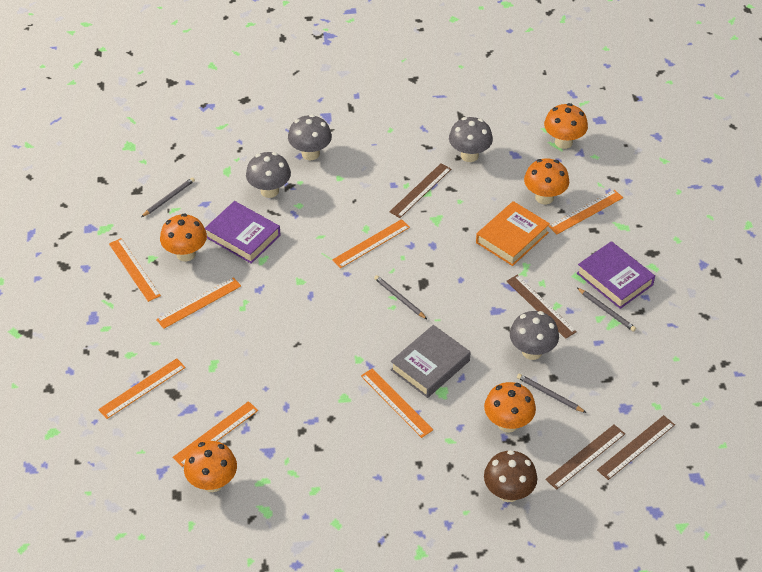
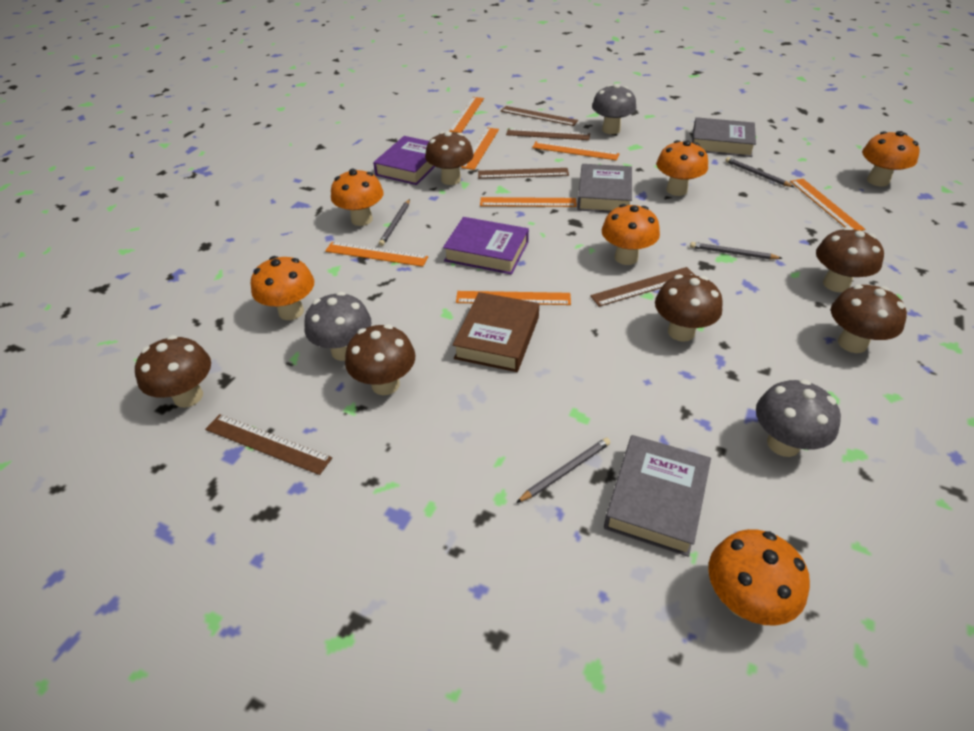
brown book: none = 0 -> [453,292,539,372] = 1
brown mushroom: [484,450,537,502] = 1 -> [135,335,211,408] [345,324,415,395] [425,131,474,185] [655,274,723,342] [816,227,884,292] [831,284,907,353] = 6
brown ruler: [389,163,451,218] [507,275,577,339] [545,424,625,490] [597,415,675,480] = 4 -> [205,414,332,475] [478,168,569,179] [501,106,578,126] [506,128,590,140] [590,267,696,307] = 5
grey book: [391,325,471,398] = 1 -> [577,164,632,213] [604,435,711,557] [692,117,756,157] = 3
grey mushroom: [246,152,291,198] [288,114,332,160] [449,117,493,162] [510,311,559,360] = 4 -> [304,292,371,361] [592,84,636,134] [756,379,841,457] = 3
orange book: [476,201,550,266] = 1 -> none = 0
orange mushroom: [160,213,207,261] [184,441,237,492] [484,382,536,433] [524,159,569,204] [544,103,588,149] = 5 -> [251,256,314,320] [331,169,384,226] [602,204,660,265] [656,140,708,196] [708,529,810,626] [862,131,920,187] = 6

